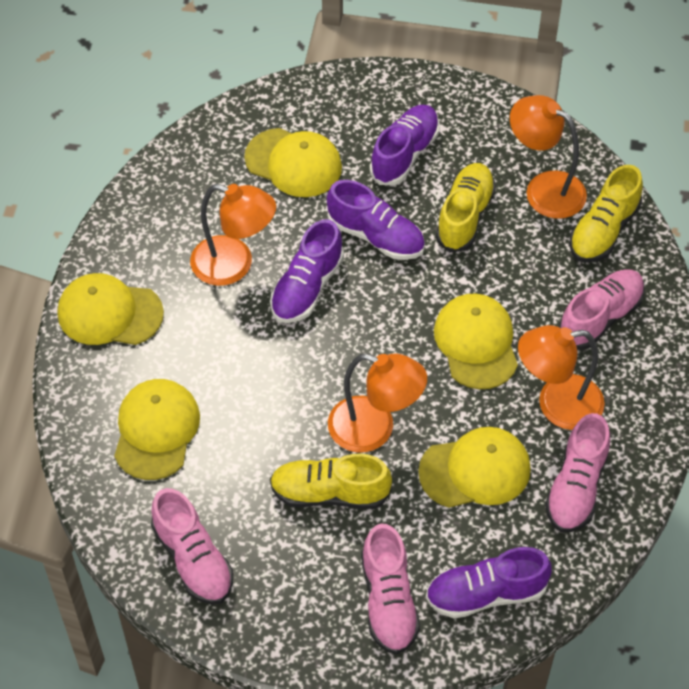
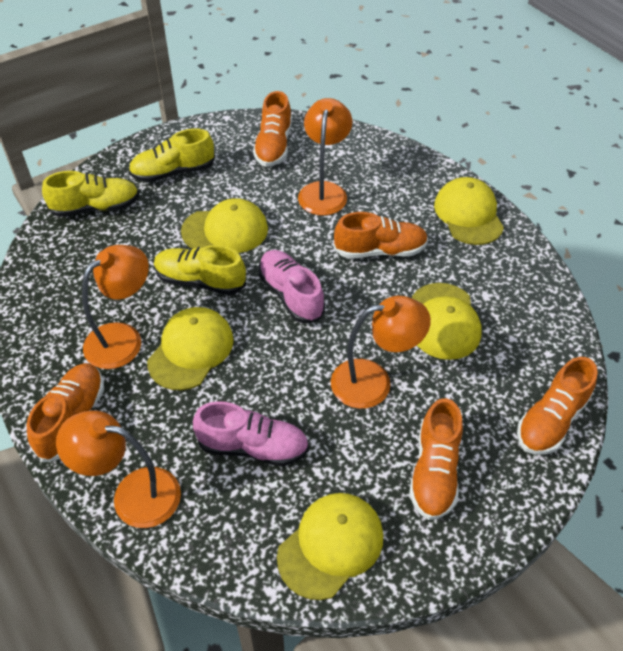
orange shoe: none = 0 -> [26,363,104,462] [253,91,292,167] [334,212,428,258] [409,398,463,520] [517,357,598,455] = 5
pink shoe: [151,488,233,604] [361,524,420,655] [545,413,610,532] [559,269,645,350] = 4 -> [193,401,309,466] [258,250,325,323] = 2
purple shoe: [270,219,344,323] [327,180,425,260] [370,105,440,185] [426,547,552,618] = 4 -> none = 0

